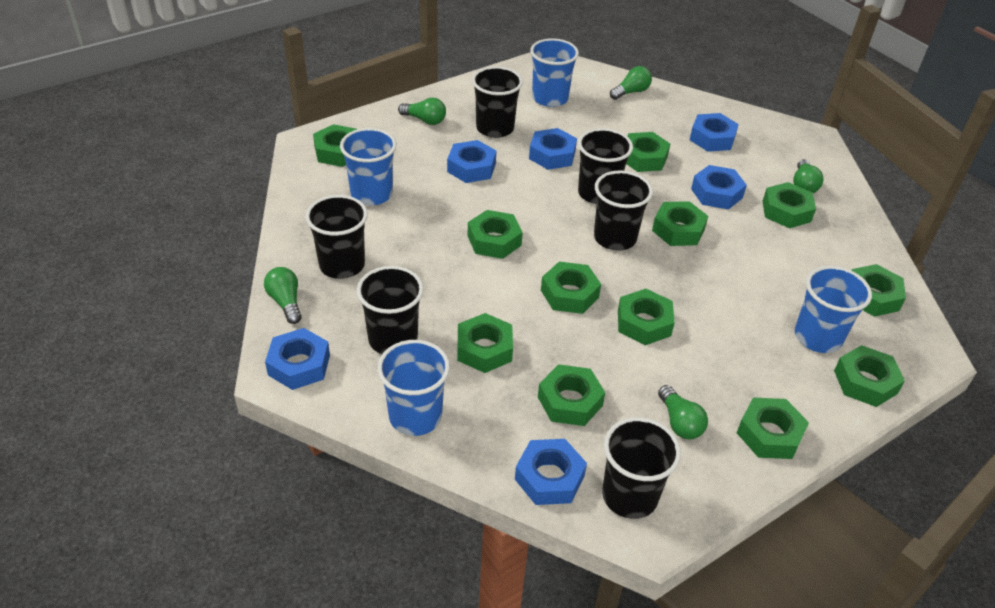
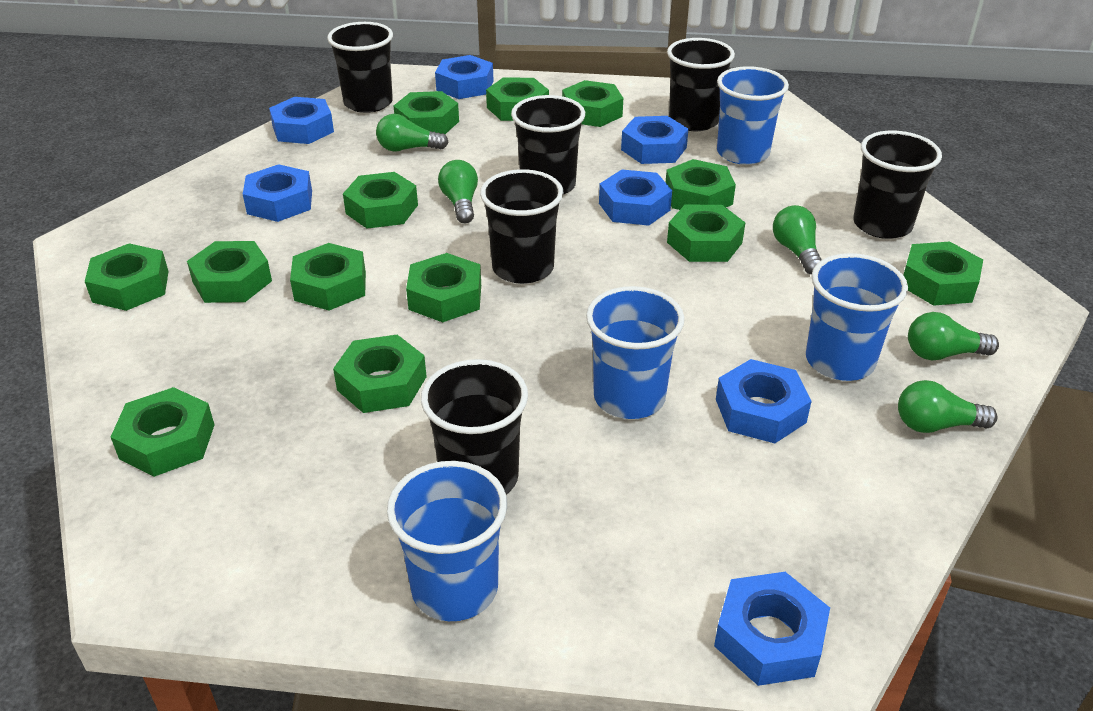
blue nut: [265,328,330,390] [447,140,496,183] [515,439,587,505] [529,128,577,170] [690,113,739,152] [691,165,747,210] = 6 -> [243,164,312,222] [269,97,334,144] [435,55,494,99] [599,170,672,226] [621,116,689,164] [714,572,830,686] [716,359,812,443] = 7
green nut: [313,124,357,167] [457,313,513,373] [468,210,523,259] [538,364,605,426] [541,262,601,314] [618,289,675,345] [626,132,670,172] [652,201,708,246] [737,398,809,459] [763,182,816,228] [834,345,905,407] [851,264,906,317] = 12 -> [84,243,169,311] [111,387,215,477] [187,241,272,303] [290,243,366,311] [333,335,427,413] [343,172,418,229] [394,91,459,134] [406,253,481,322] [486,78,549,121] [562,80,623,127] [665,159,736,210] [667,205,745,262] [903,241,983,306] = 13

